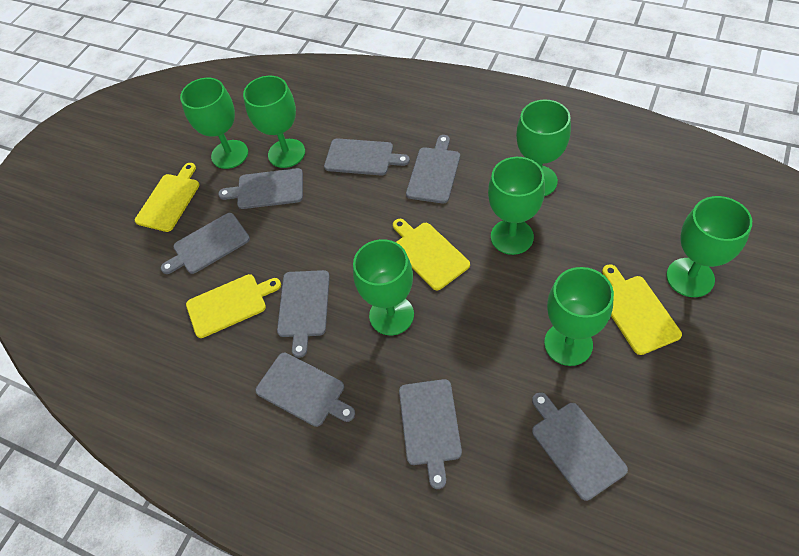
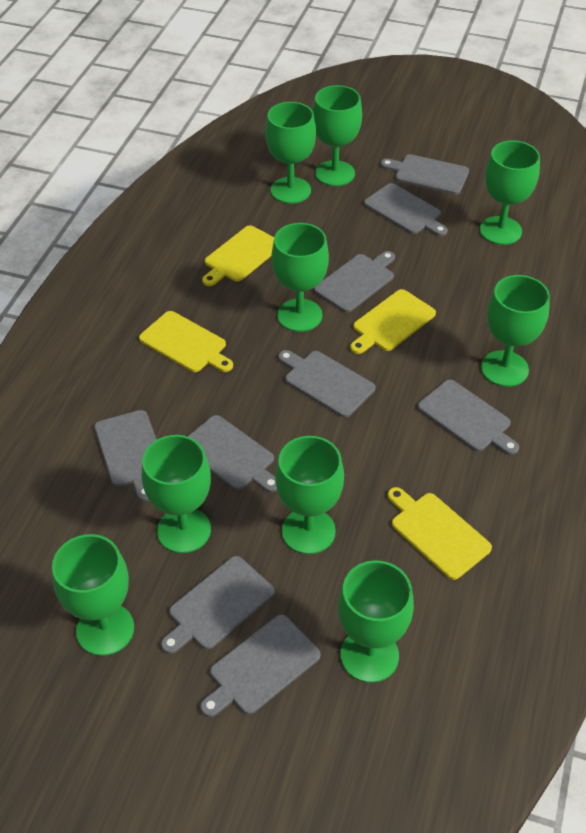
green goblet: [180,78,248,169] [243,76,305,168] [353,239,414,335] [488,157,545,255] [516,99,571,196] [544,267,614,366] [666,196,752,297] = 7 -> [52,534,134,656] [142,435,211,553] [265,102,316,204] [272,223,329,332] [275,436,344,554] [313,85,362,186] [338,560,414,683] [480,140,540,245] [481,275,550,387] = 9
grey cutting board: [161,213,250,274] [218,168,303,209] [255,353,355,427] [277,270,330,358] [324,138,410,175] [399,379,462,489] [406,135,460,204] [532,392,628,501] = 8 -> [94,410,157,501] [161,556,275,654] [187,415,277,492] [200,615,321,717] [278,350,375,417] [314,251,395,313] [364,183,448,236] [380,154,469,195] [418,379,519,455] = 9

